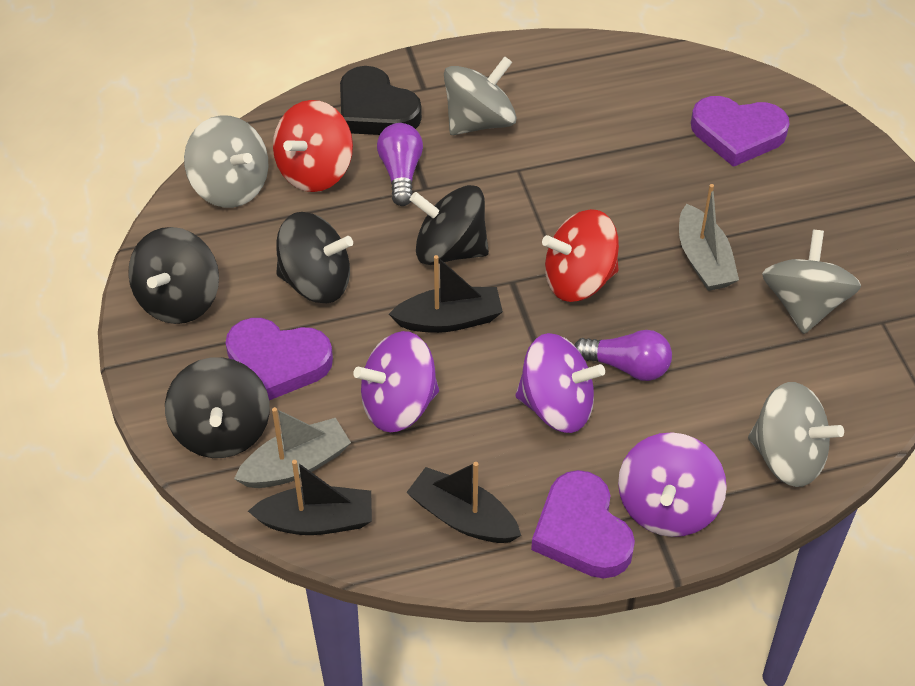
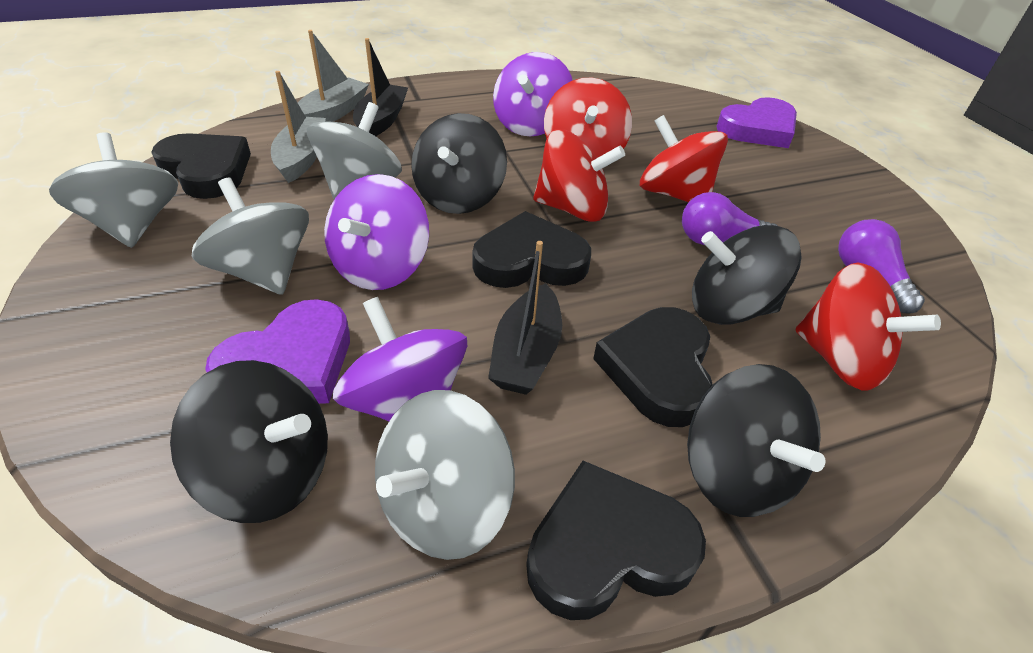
black boat: [248,460,372,535] [389,255,503,333] [406,462,521,543] = 3 -> [353,38,408,136] [488,241,562,395] = 2
black heart: [340,66,422,135] = 1 -> [151,133,251,199] [473,211,591,288] [526,461,706,620] [593,307,713,427] = 4
purple heart: [226,318,333,400] [531,470,635,579] [691,96,790,167] = 3 -> [205,299,350,404] [716,97,797,148] = 2
red spinning top: [273,100,353,192] [542,209,619,302] = 2 -> [533,129,625,222] [544,78,632,158] [640,115,728,202] [796,262,941,390] = 4

